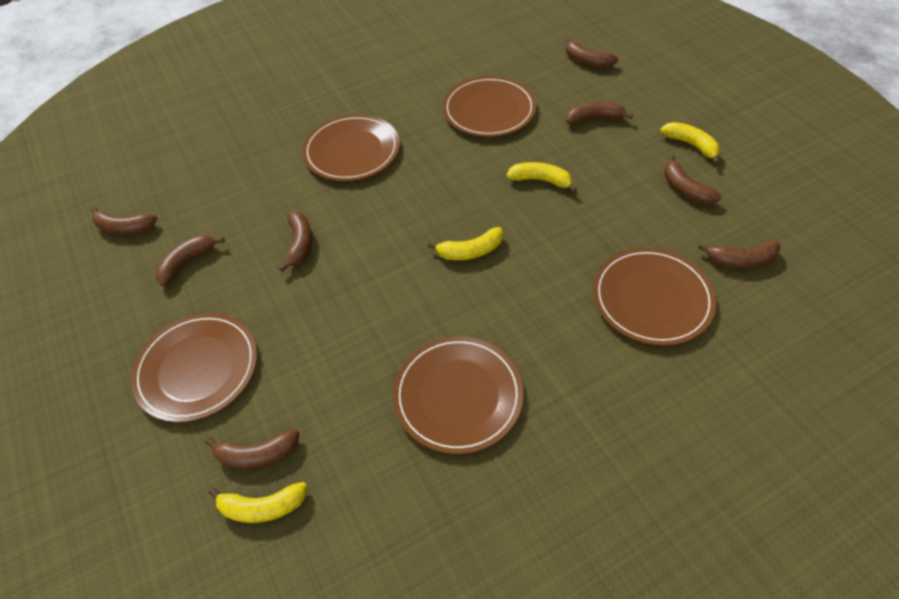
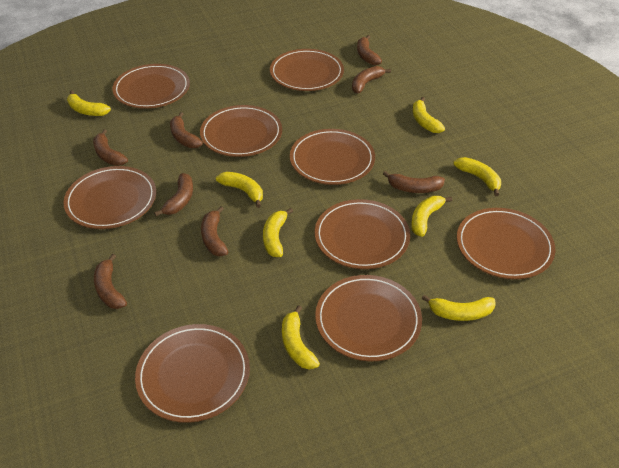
brown plate: [131,313,257,422] [302,114,400,181] [393,336,523,454] [443,76,536,137] [593,248,716,346] = 5 -> [63,166,156,229] [112,64,190,109] [135,324,250,423] [200,105,282,157] [270,49,344,91] [290,129,375,185] [314,199,410,269] [315,275,422,361] [457,208,555,279] = 9
yellow banana: [209,482,307,523] [428,227,503,260] [506,162,577,193] [660,122,720,164] = 4 -> [67,91,111,116] [216,172,263,208] [263,208,293,257] [282,305,320,370] [411,196,452,237] [413,97,445,133] [422,294,496,321] [453,157,501,196] = 8

